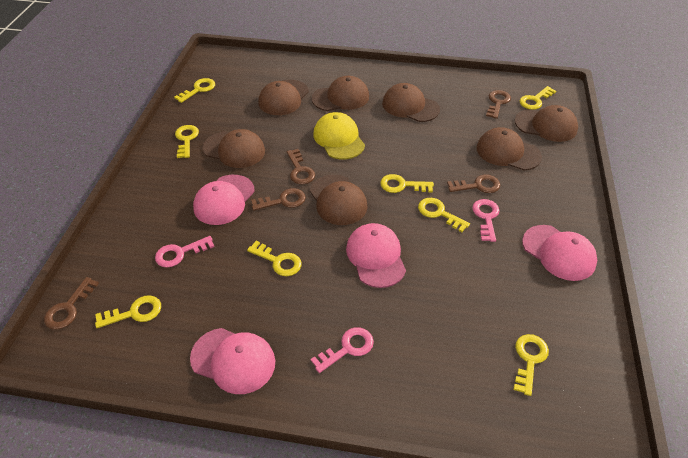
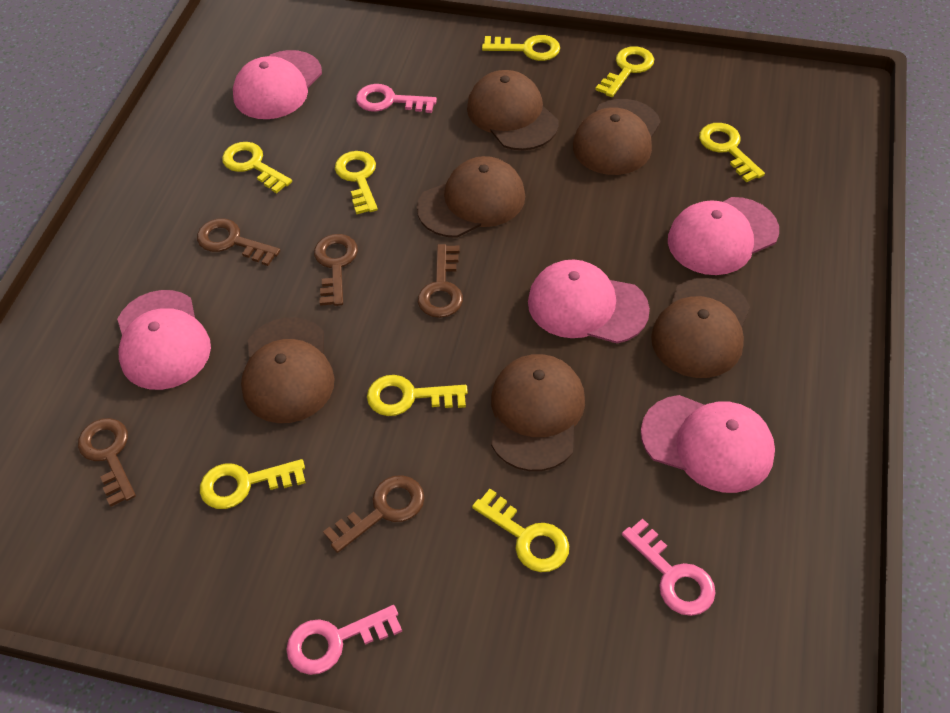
brown cap: [203,129,265,168] [258,80,309,115] [310,175,368,225] [311,76,369,111] [382,83,440,122] [476,127,542,170] [515,105,578,142] = 7 -> [241,317,335,423] [417,156,525,238] [467,70,559,150] [491,354,585,471] [573,99,661,175] [651,278,750,378] = 6
pink cap: [190,328,275,394] [193,175,255,225] [346,223,406,288] [522,225,597,281] = 4 -> [117,290,211,390] [233,50,322,119] [528,259,650,343] [641,395,775,493] [668,197,779,275] = 5
yellow cap: [313,112,365,160] = 1 -> none = 0

